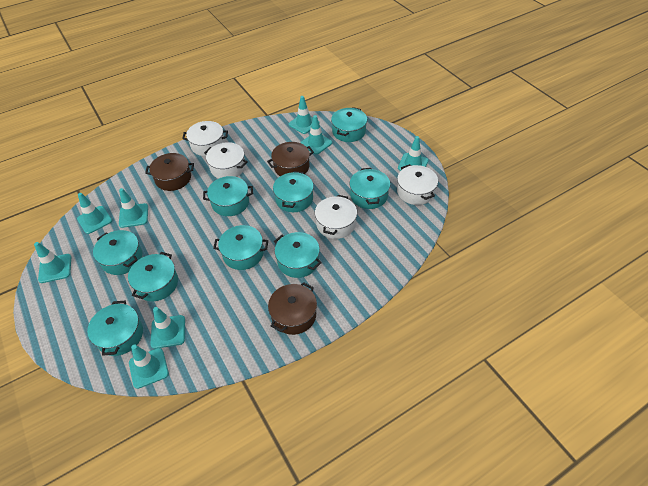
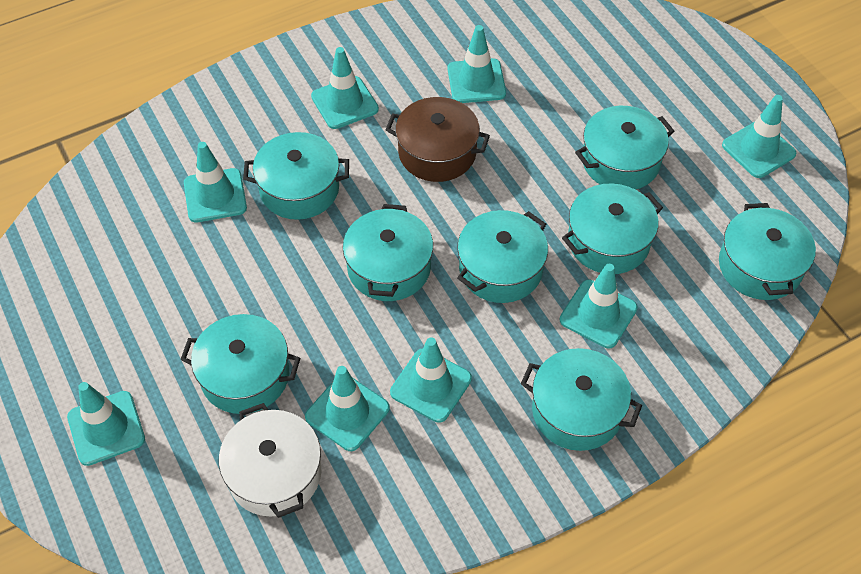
brown pot: [145,153,194,191] [267,142,314,176] [268,282,317,335] = 3 -> [385,97,490,182] = 1
turquoise pot: [87,301,143,356] [93,230,143,275] [128,252,178,301] [203,176,253,216] [213,225,268,270] [273,171,314,212] [274,232,322,278] [331,107,367,142] [350,168,390,209] = 9 -> [180,314,300,414] [243,132,349,220] [343,204,433,301] [457,210,548,303] [521,348,642,451] [562,183,663,274] [575,106,674,190] [719,203,816,300] = 8
white pot: [182,121,228,156] [204,142,248,178] [315,195,357,239] [397,164,438,205] = 4 -> [219,403,321,518] = 1

